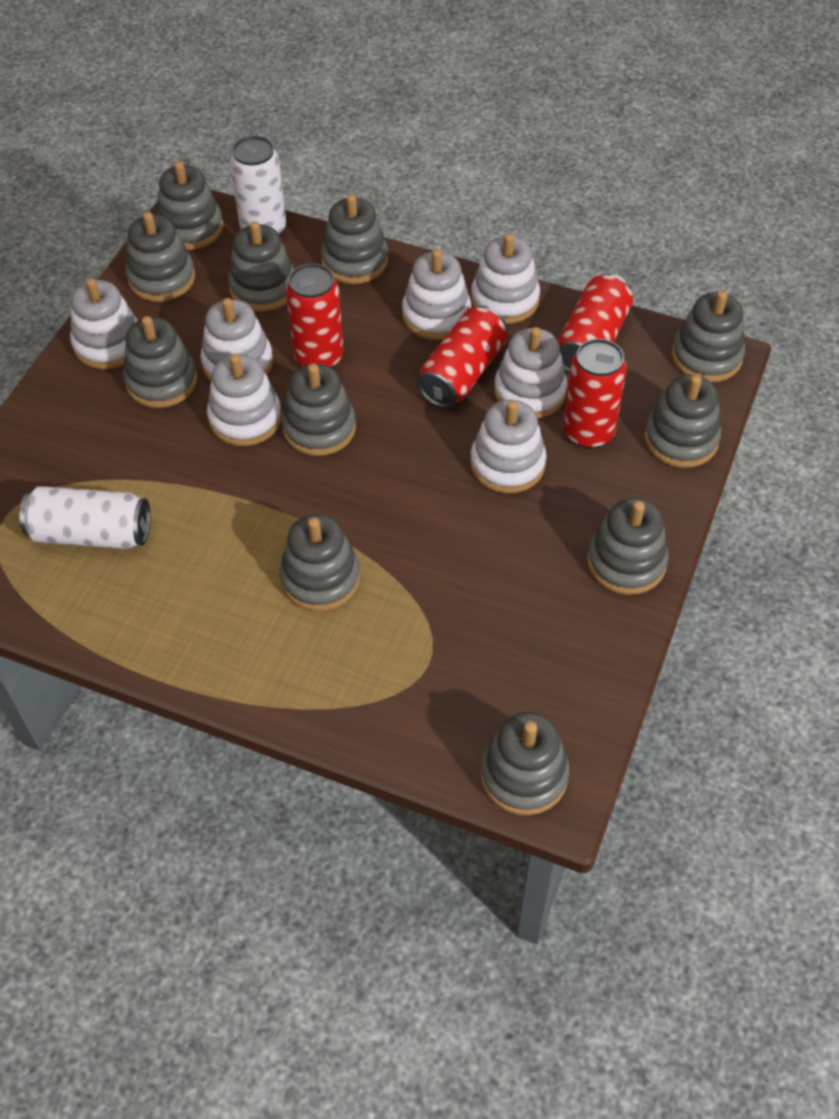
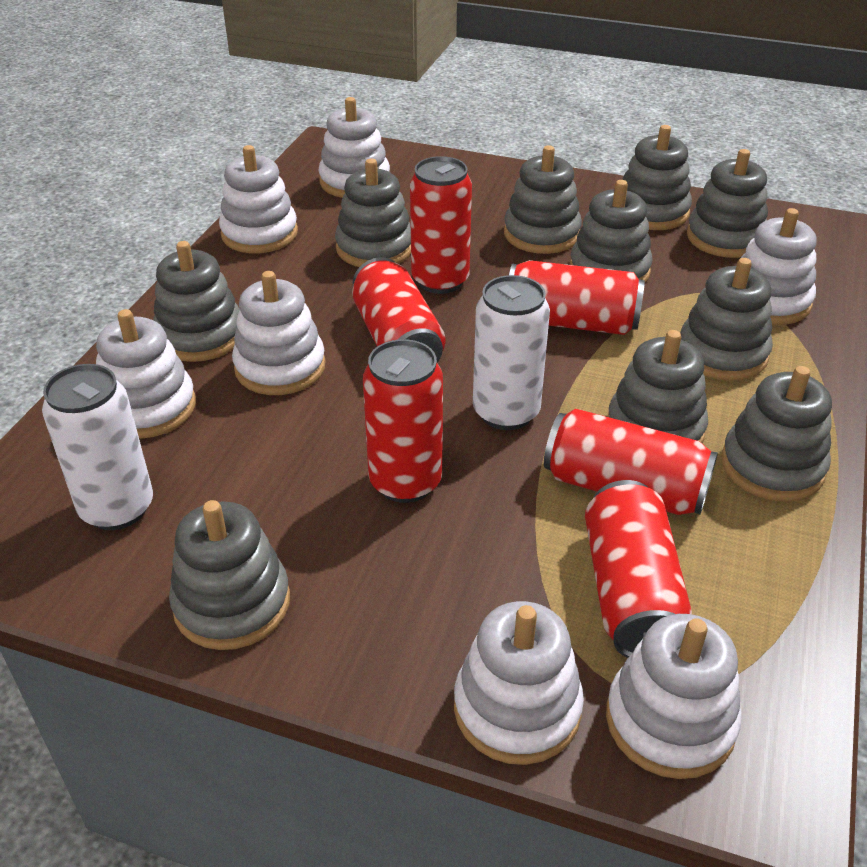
grey stacking toy: [123,316,197,408] [125,212,195,302] [157,161,223,250] [228,221,294,312] [279,514,360,611] [281,363,356,456] [321,194,388,284] [480,712,570,815] [587,498,669,595] [644,375,721,468] [672,291,745,382] = 11 -> [153,241,240,362] [169,500,290,650] [335,159,411,267] [504,145,582,254] [570,180,652,283] [608,330,708,443] [623,125,692,230] [680,258,773,381] [687,149,768,258] [721,366,832,502] = 10
red can: [286,263,344,368] [417,306,507,408] [558,273,633,373] [563,339,627,449] = 4 -> [352,257,445,363] [363,339,443,503] [410,156,472,294] [509,260,645,335] [544,409,718,515] [585,480,692,658] = 6

